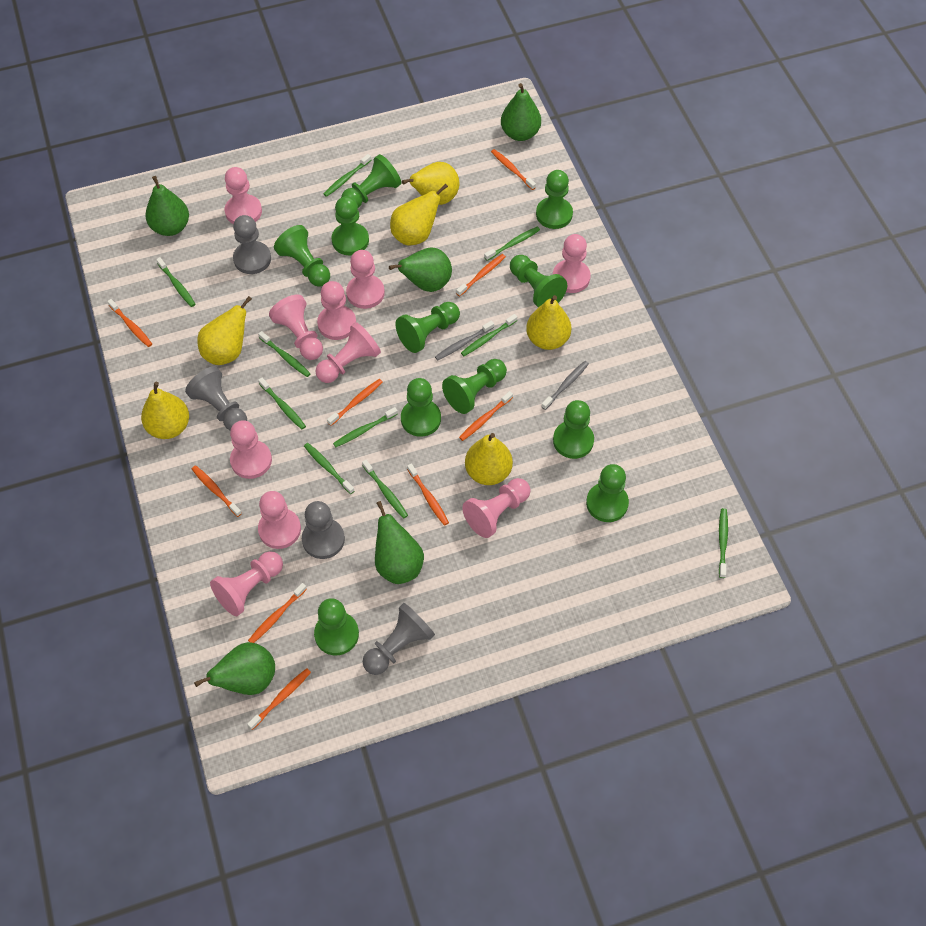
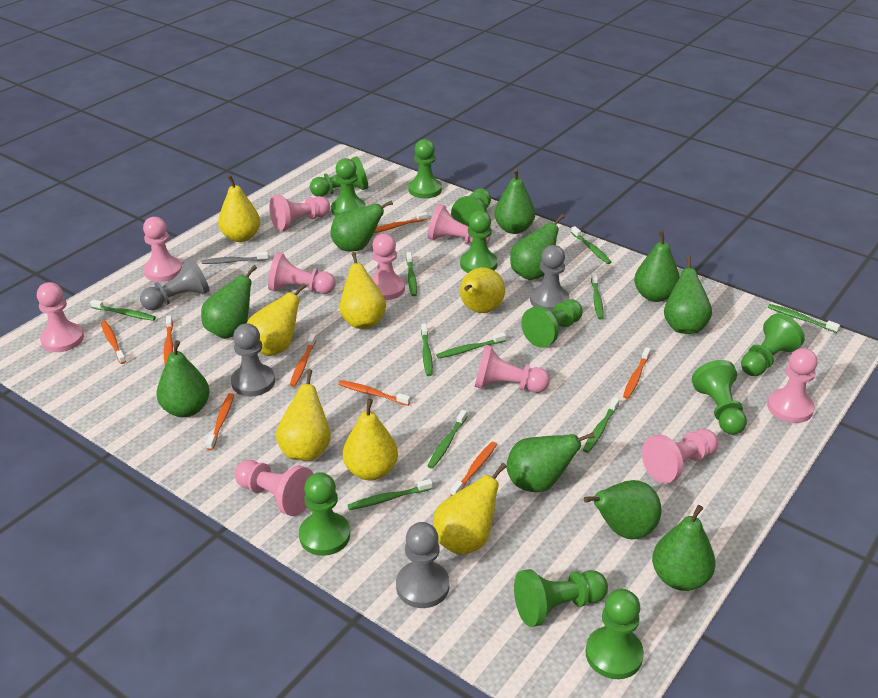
green pear: [145,176,189,236] [194,642,275,695] [375,501,424,584] [389,248,452,292] [501,83,541,141] = 5 -> [157,340,210,417] [201,265,257,339] [331,200,393,252] [494,169,535,234] [506,432,595,492] [510,214,564,280] [584,480,662,539] [634,231,680,302] [652,505,716,591] [664,256,712,334] = 10
grey toothbrush: [435,321,494,361] [541,361,589,410] = 2 -> [201,252,269,264] = 1
orange toothbrush: [107,299,152,347] [192,465,242,517] [247,668,311,730] [248,583,307,643] [327,379,383,426] [407,463,449,526] [456,254,506,296] [459,391,513,441] [491,149,536,190] = 9 -> [101,321,126,364] [164,316,173,365] [206,393,234,450] [290,333,317,387] [338,380,410,406] [374,212,428,233] [450,442,497,496] [623,347,651,399] = 8
yellow pear: [141,382,189,439] [197,296,252,365] [390,183,448,245] [402,162,459,205] [465,433,513,485] [526,295,571,350] = 6 -> [218,175,260,242] [247,283,307,356] [276,369,331,461] [340,252,386,329] [343,399,398,480] [433,463,507,555] [460,268,505,313] = 7

